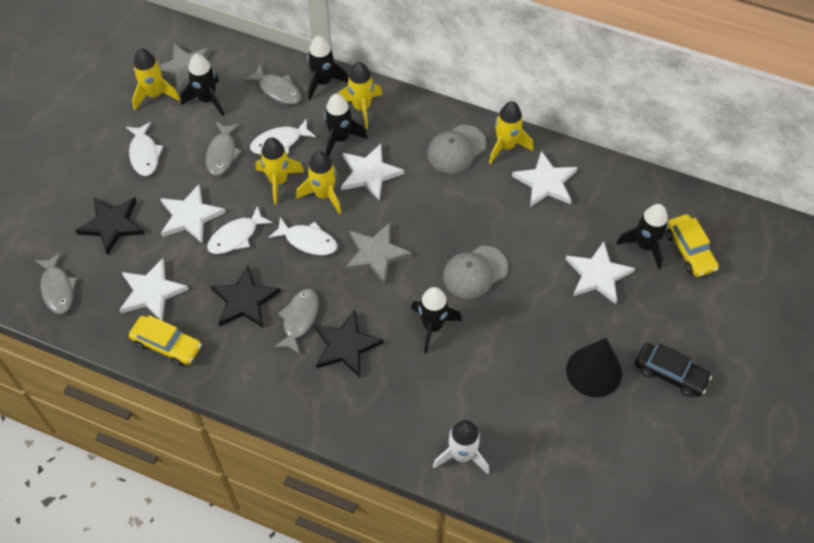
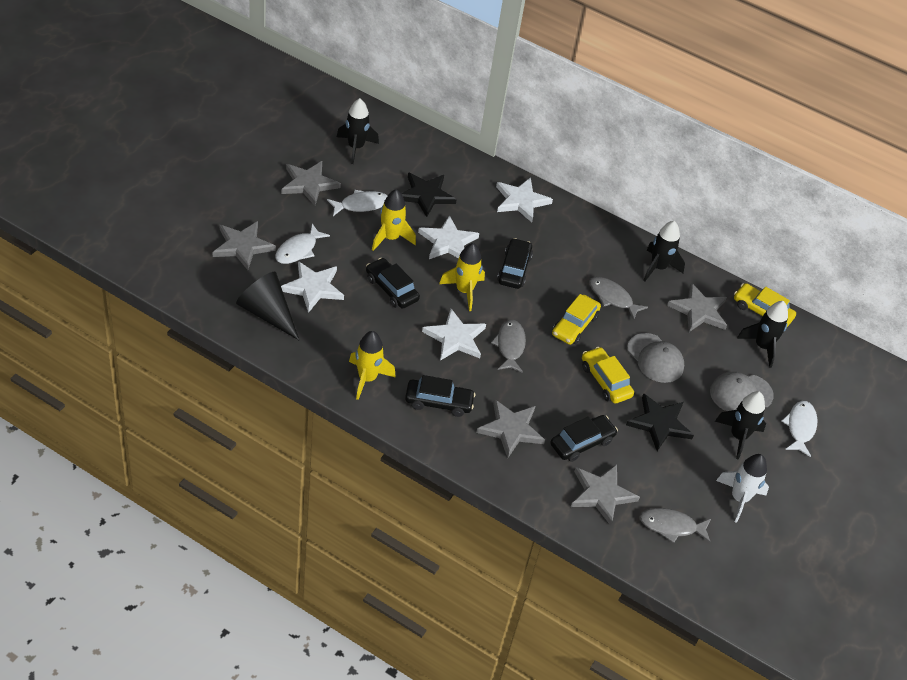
black car: [635,343,712,397] = 1 -> [366,258,420,308] [405,375,475,417] [497,238,533,289] [550,415,618,462] = 4
black rocket: [180,54,224,116] [307,35,349,100] [324,93,367,157] [411,287,462,353] [616,204,668,269] = 5 -> [337,98,379,164] [643,221,685,281] [715,391,766,460] [737,301,788,368] = 4
black star: [75,197,144,255] [210,266,281,328] [314,311,384,377] = 3 -> [401,172,457,217] [626,393,694,451] = 2
grey fish: [35,252,77,314] [206,122,242,176] [244,65,301,105] [274,289,319,354] = 4 -> [491,320,526,373] [589,277,648,320] [639,508,711,543] = 3
grey star: [160,43,211,94] [345,223,412,284] = 2 -> [213,221,276,270] [281,161,341,205] [476,399,545,458] [571,464,640,526] [667,283,727,332] = 5
white fish: [126,122,163,176] [207,206,273,254] [250,119,316,154] [268,217,338,255] = 4 -> [275,224,330,264] [327,190,387,216] [782,401,817,457] = 3
white star: [120,258,189,321] [160,184,226,244] [341,144,404,201] [512,151,577,207] [565,241,635,304] = 5 -> [281,261,344,313] [418,215,479,259] [422,309,486,361] [496,177,553,222] = 4
yellow car: [129,315,202,366] [666,214,719,277] = 2 -> [552,294,601,345] [582,347,634,403] [734,283,796,327] = 3
yellow rocket: [132,48,180,110] [256,137,304,205] [296,151,341,214] [338,62,382,129] [489,101,533,164] = 5 -> [349,331,396,400] [372,189,416,251] [439,243,485,311] = 3

